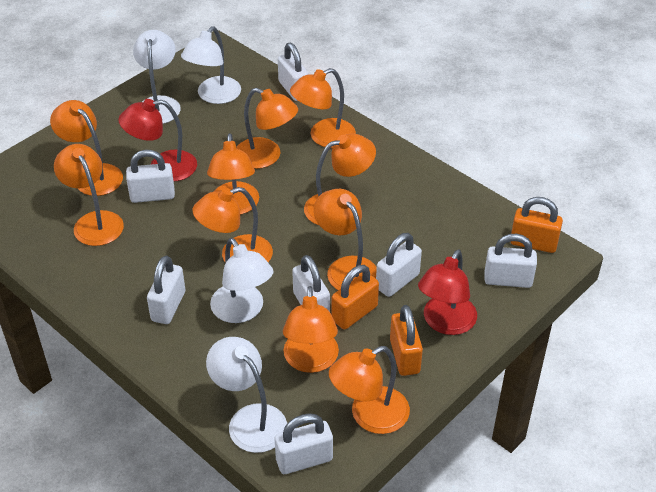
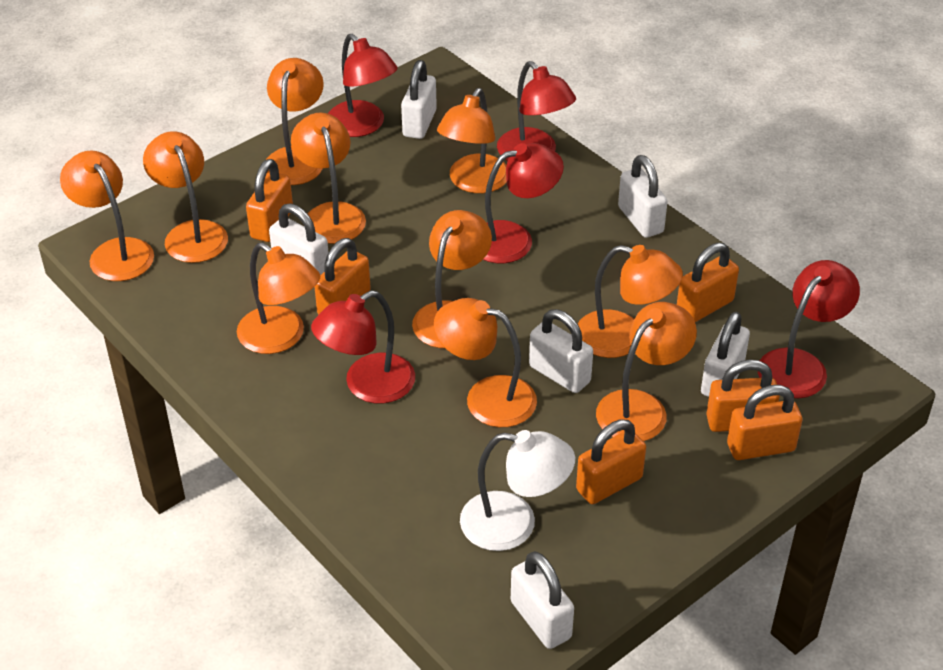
orange padlock: [331,265,379,329] [390,305,423,376] [510,197,563,253] = 3 -> [246,159,293,242] [315,238,371,315] [576,419,646,504] [677,243,739,322] [706,359,780,432] [727,385,802,460] = 6
red lamp: [118,99,197,181] [418,249,477,335] = 2 -> [311,291,415,404] [328,34,397,137] [483,143,564,263] [497,61,576,161] [758,260,860,398] = 5
white lamp: [133,30,181,124] [181,27,241,104] [206,337,287,453] [210,238,274,323] = 4 -> [460,430,575,551] = 1
white padlock: [126,150,175,203] [147,255,185,324] [275,413,333,474] [278,43,309,101] [292,255,330,312] [376,233,422,297] [484,234,537,288] = 7 -> [269,203,329,275] [401,60,437,139] [511,551,574,649] [529,309,593,393] [618,155,668,238] [701,312,750,397] = 6

